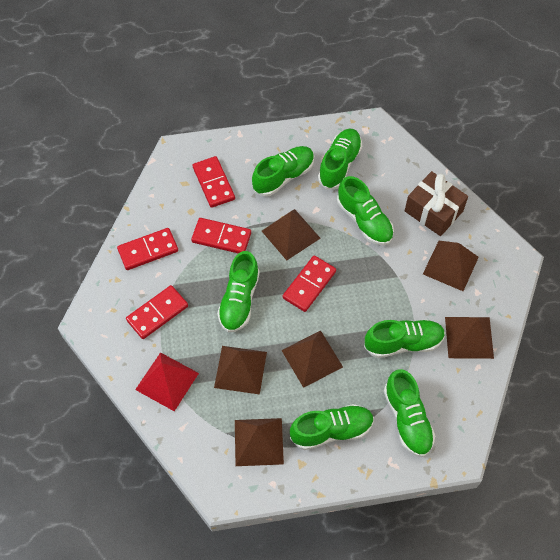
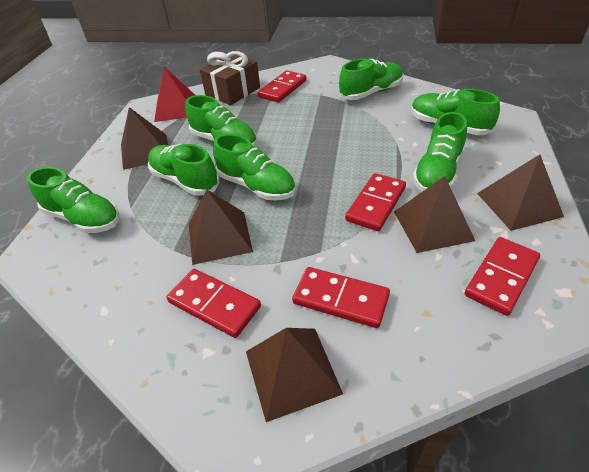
brown pyramid: [214,346,267,395] [235,418,284,466] [262,209,320,260] [281,331,343,388] [423,241,479,291] [445,317,494,359] = 6 -> [121,107,168,170] [189,190,253,265] [246,328,343,422] [394,176,475,253] [477,154,564,231] = 5

